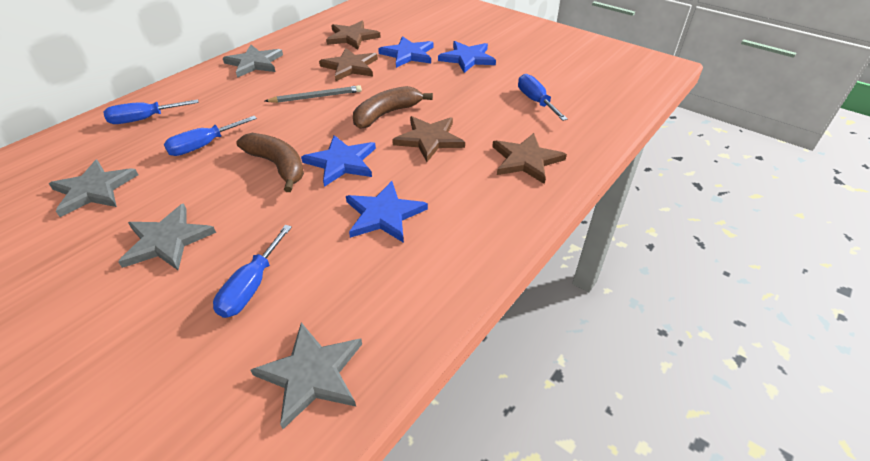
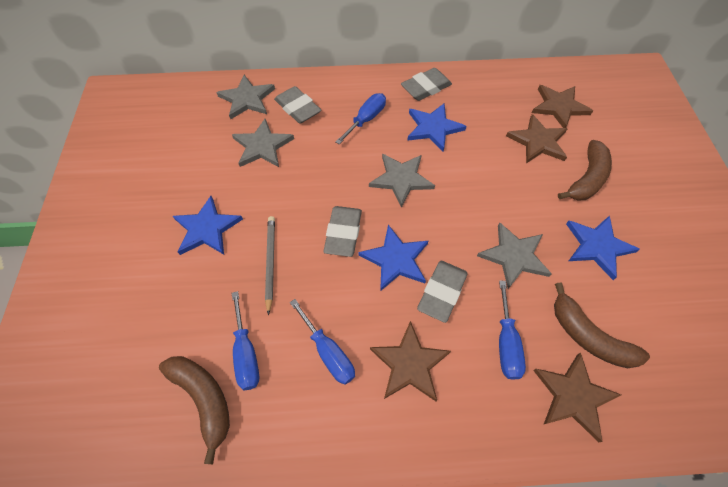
brown banana: [236,133,304,192] [353,86,433,129] = 2 -> [159,356,230,464] [554,283,650,368] [558,140,612,201] = 3
grey eraser: none = 0 -> [274,86,321,124] [324,206,362,257] [401,68,452,101] [417,261,467,323] = 4

